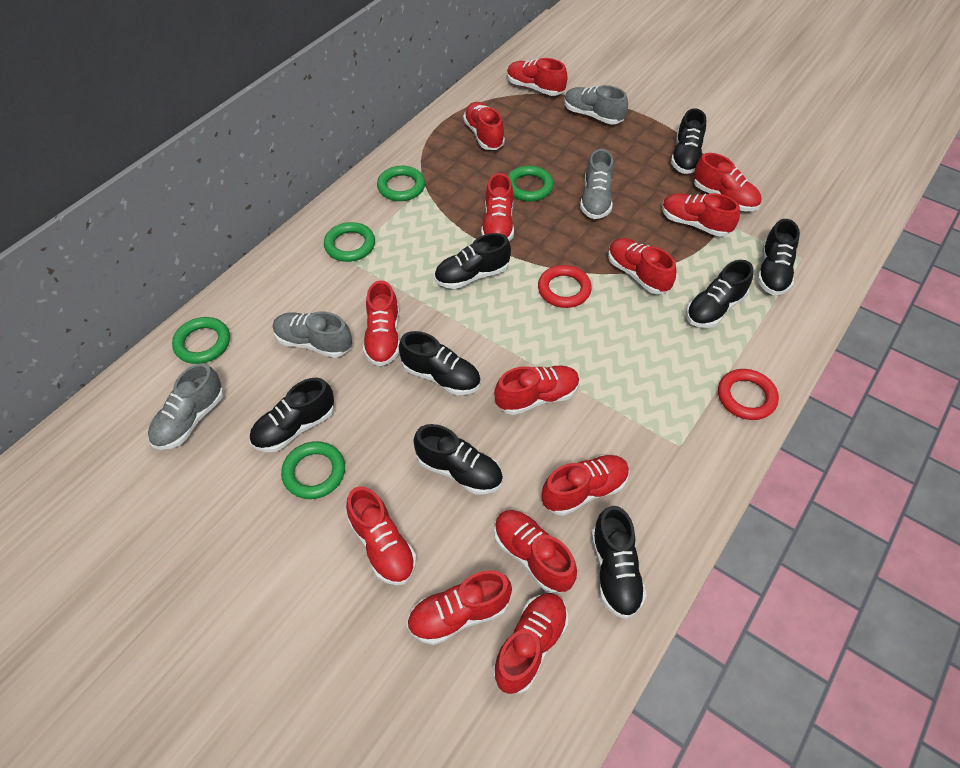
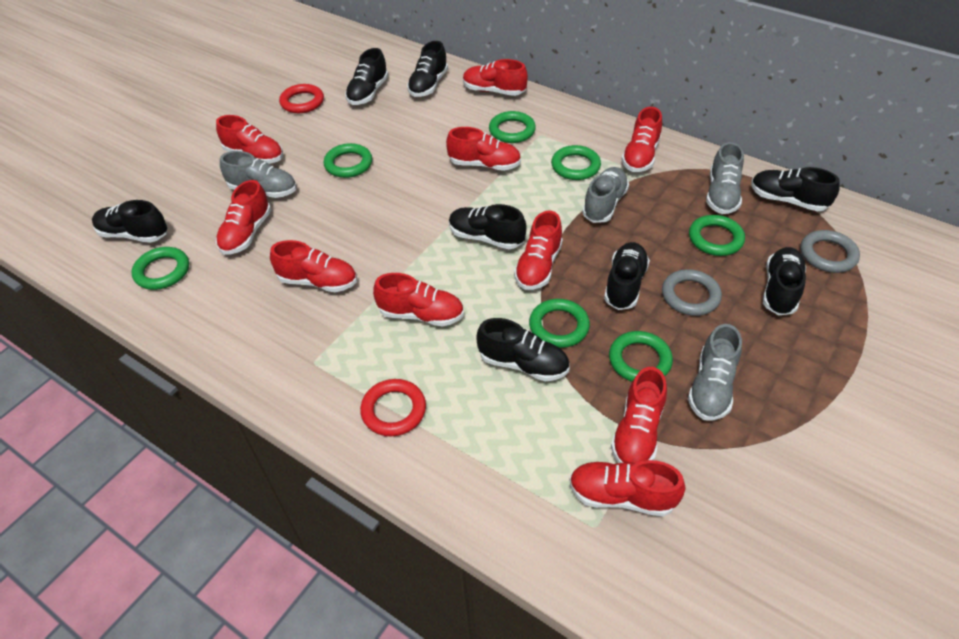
green ring: [172,317,230,364] [281,441,345,499] [324,222,375,262] [377,166,425,201] [508,166,554,201] = 5 -> [131,247,189,290] [324,143,372,178] [489,111,536,143] [529,299,590,348] [551,145,601,180] [609,331,673,382] [689,215,745,256] = 7
grey ring: none = 0 -> [662,269,722,316] [801,230,860,273] = 2
red shoe: [346,486,416,586] [363,280,400,366] [407,570,512,645] [463,102,505,150] [481,173,514,241] [493,593,568,694] [494,365,580,415] [494,510,577,594] [507,58,567,96] [542,455,629,516] [608,238,676,294] [662,193,740,237] [694,153,761,211] = 13 -> [216,115,283,164] [216,180,271,255] [270,240,357,292] [373,273,464,327] [446,127,521,171] [463,59,528,96] [514,211,563,290] [569,460,685,516] [611,367,667,463] [621,107,662,172] = 10

